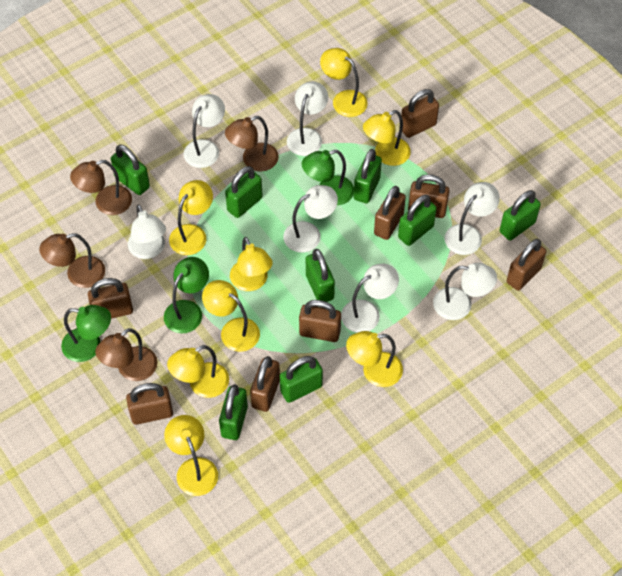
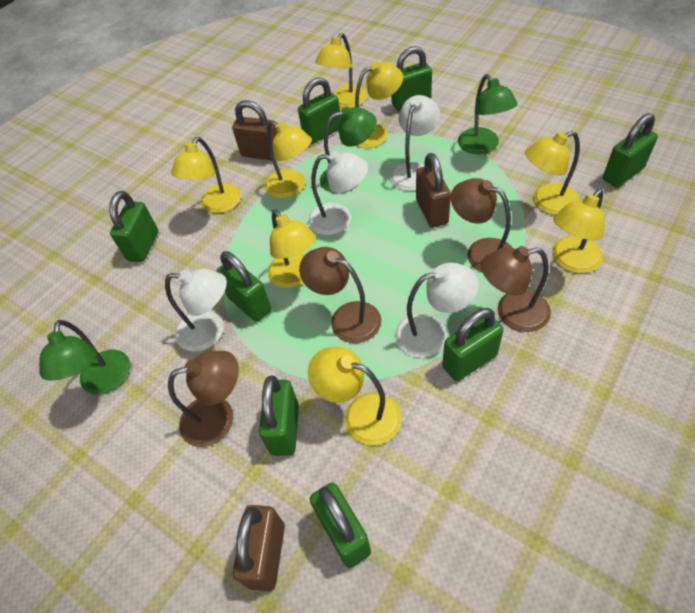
brown padlock: [88,278,133,319] [126,383,173,425] [250,356,280,412] [299,300,341,342] [374,186,406,240] [401,89,439,138] [408,174,450,218] [507,239,546,291] = 8 -> [232,100,277,160] [233,505,285,591] [416,153,451,228] = 3
white lamp: [128,204,166,259] [183,94,225,168] [283,185,338,253] [287,81,328,156] [341,264,399,333] [433,263,497,320] [445,182,500,255] = 7 -> [165,269,227,352] [308,151,368,235] [390,95,440,191] [395,263,478,358] = 4

